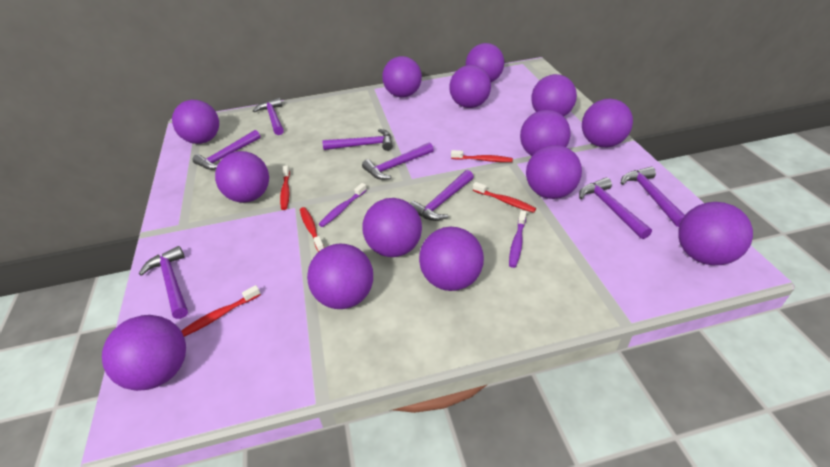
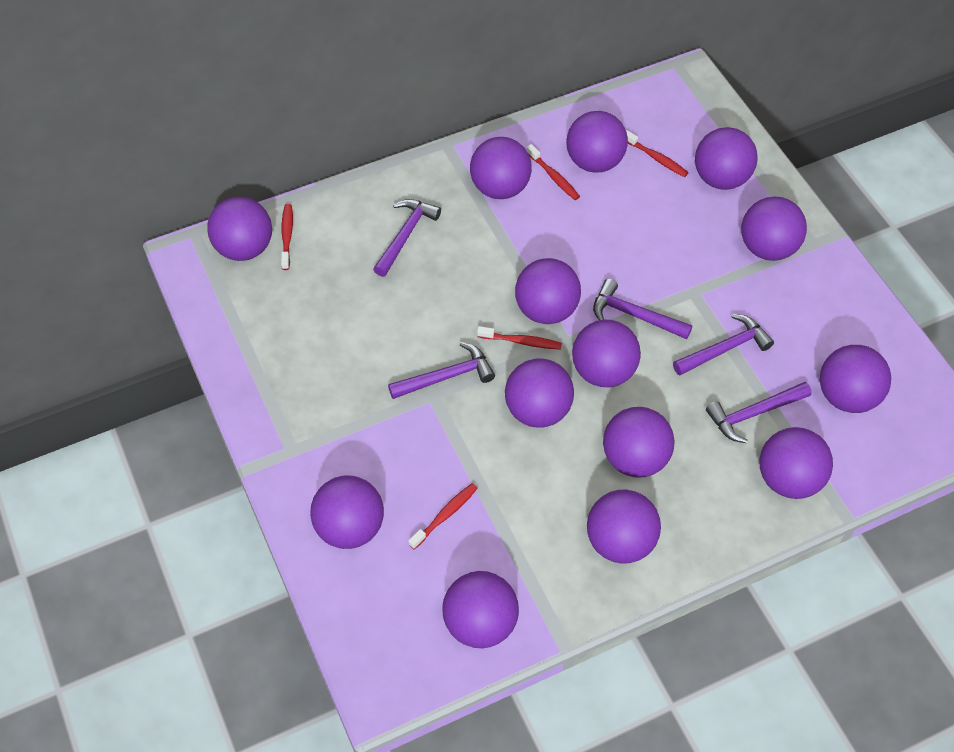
purple hammer: [139,246,188,319] [192,130,261,170] [253,98,284,135] [322,129,393,151] [362,142,434,180] [410,170,474,221] [579,177,652,239] [621,167,685,227] = 8 -> [373,199,441,277] [388,342,495,399] [593,279,693,339] [673,314,774,376] [706,382,812,443] = 5
purple toothbrush: [319,183,367,227] [509,210,526,268] = 2 -> none = 0

